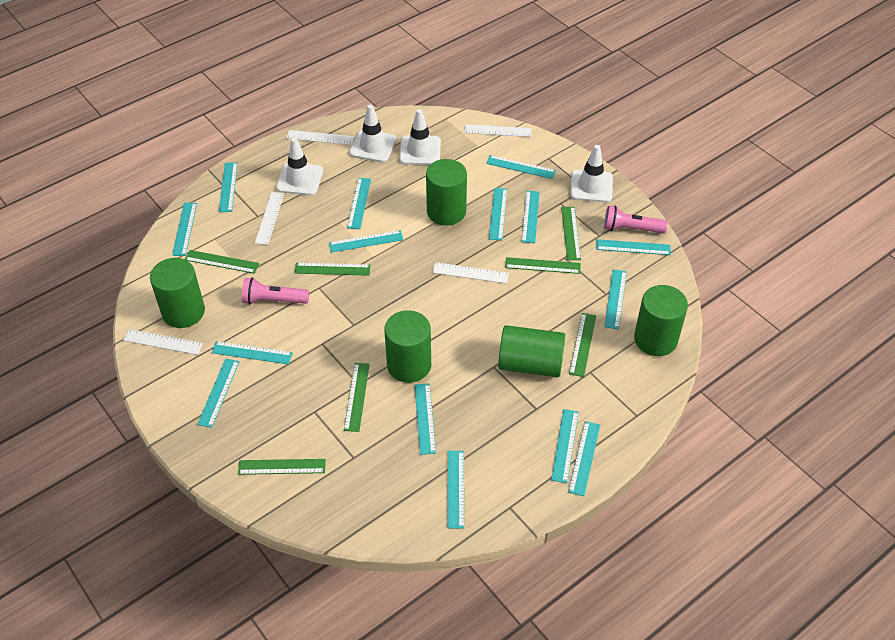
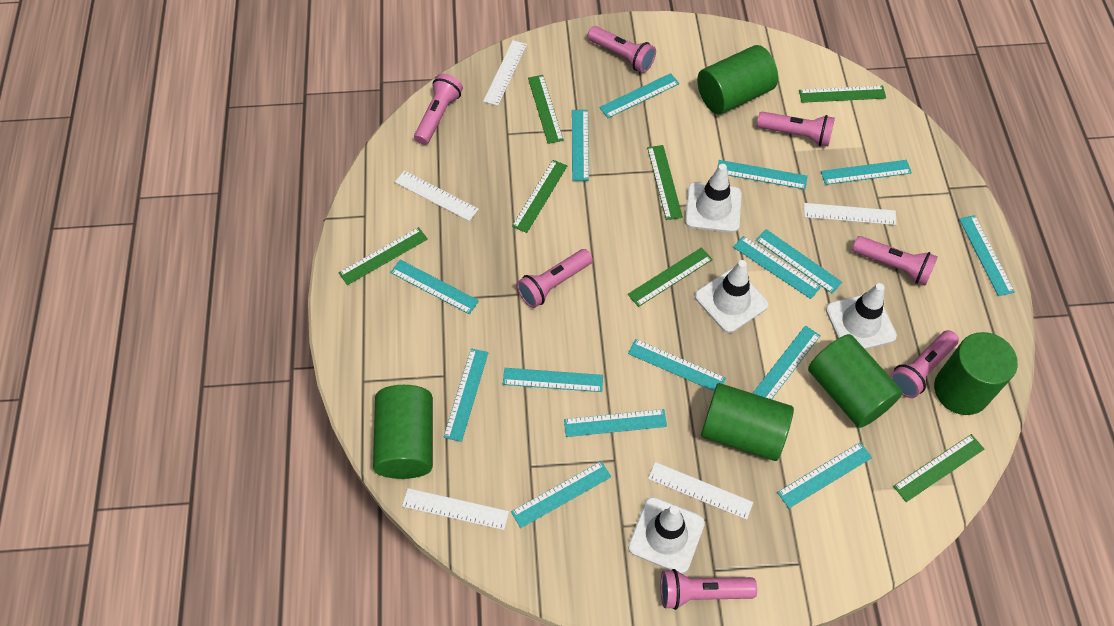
pink flashlight: [242,277,309,305] [604,206,668,234] = 2 -> [414,73,463,145] [517,249,593,308] [587,26,656,73] [660,569,757,610] [757,112,835,146] [852,236,938,286] [890,330,959,398] = 7

